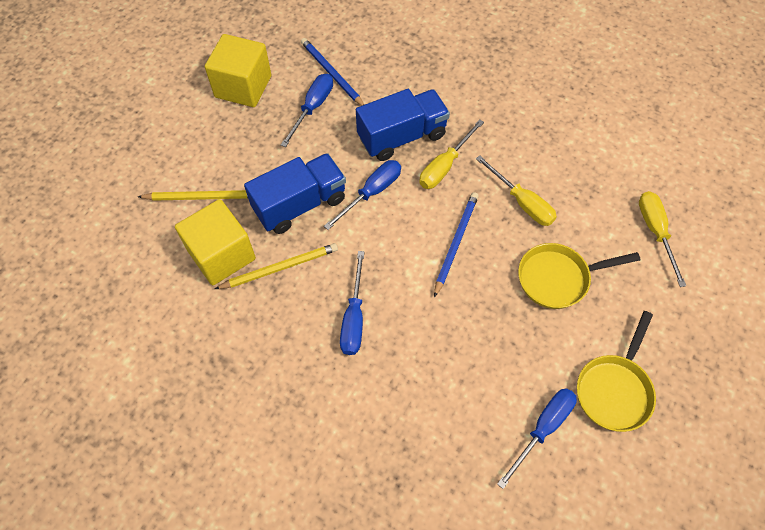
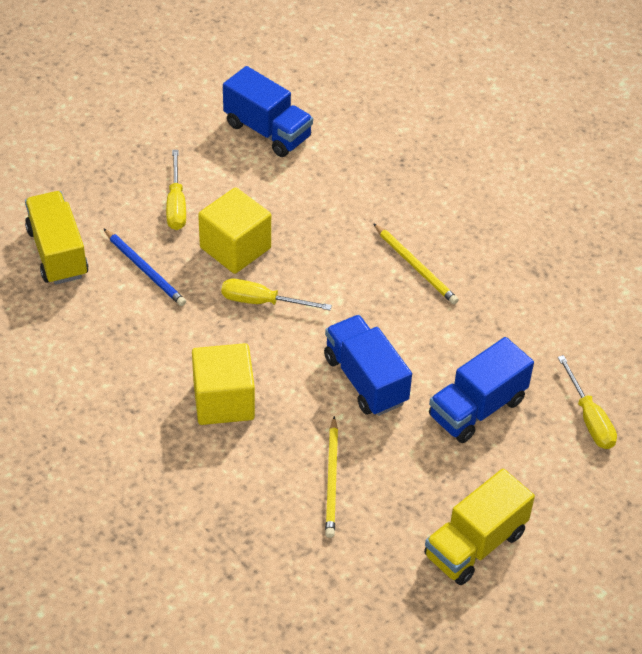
blue pencil: [301,38,364,106] [434,192,479,297] = 2 -> [103,228,186,306] = 1
blue screwdriver: [281,74,333,147] [324,160,401,230] [340,251,364,355] [497,388,577,489] = 4 -> none = 0
blue truck: [244,153,346,234] [356,89,450,161] = 2 -> [223,66,313,157] [324,315,412,416] [429,337,534,443] = 3
yellow pan: [518,243,640,309] [577,311,656,432] = 2 -> none = 0
yellow truck: none = 0 -> [25,191,89,285] [424,469,535,585] = 2

